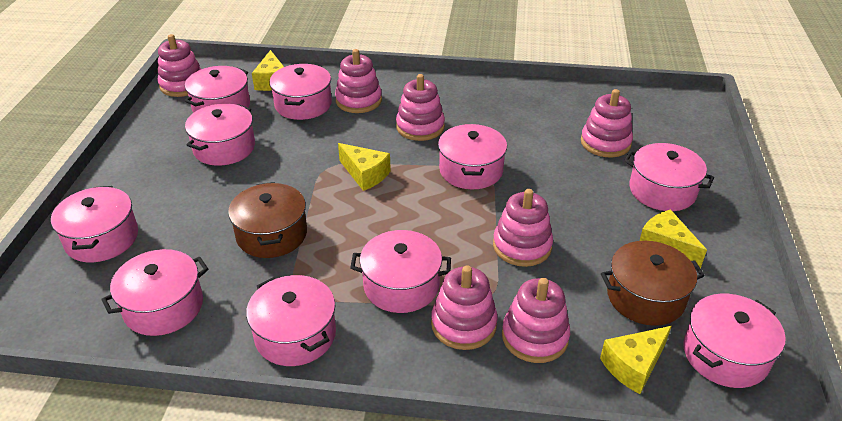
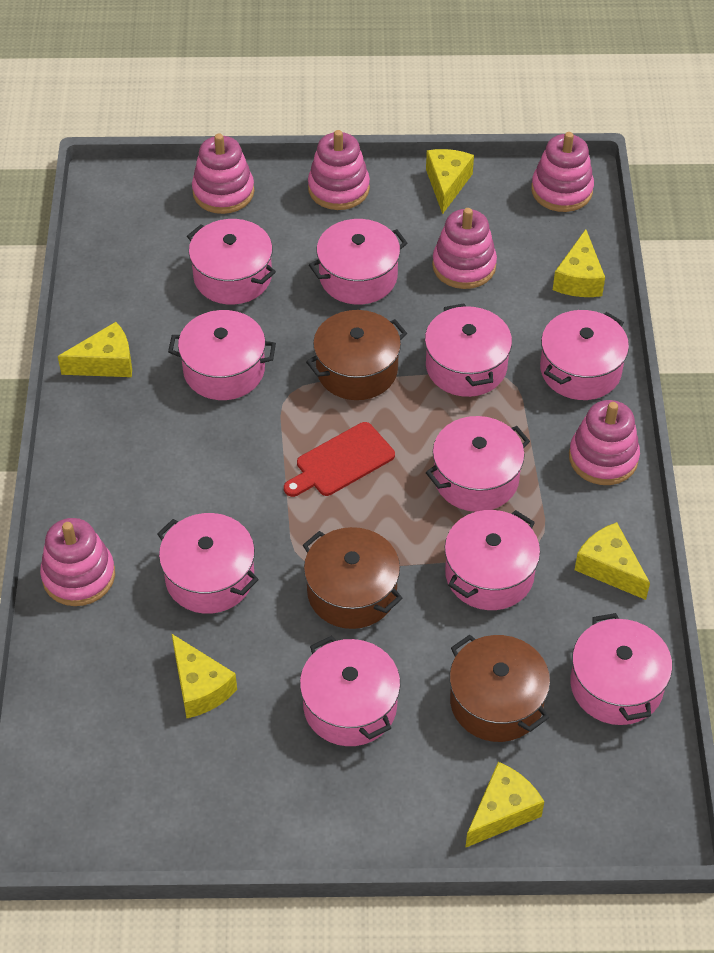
brown pot: [228,182,307,258] [601,241,705,326] = 2 -> [303,527,403,629] [306,310,407,400] [450,635,550,742] = 3
pink stacking toy: [157,34,201,97] [335,49,382,113] [396,74,445,141] [431,266,498,350] [493,189,553,267] [502,278,570,363] [581,89,633,157] = 7 -> [40,518,115,606] [192,134,254,214] [308,130,370,210] [432,208,497,289] [531,132,594,212] [569,400,640,485] = 6
red cutting board: none = 0 -> [284,422,395,497] = 1
yellow cheese: [252,50,284,91] [338,143,391,191] [600,326,672,394] [639,209,707,268] = 4 -> [58,322,132,377] [171,633,237,718] [426,149,474,214] [465,762,544,848] [553,229,605,297] [575,522,650,600] = 6

